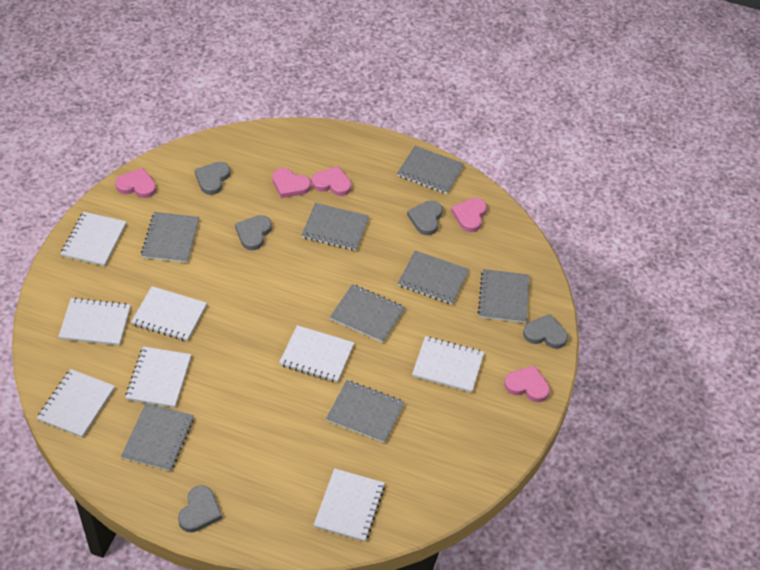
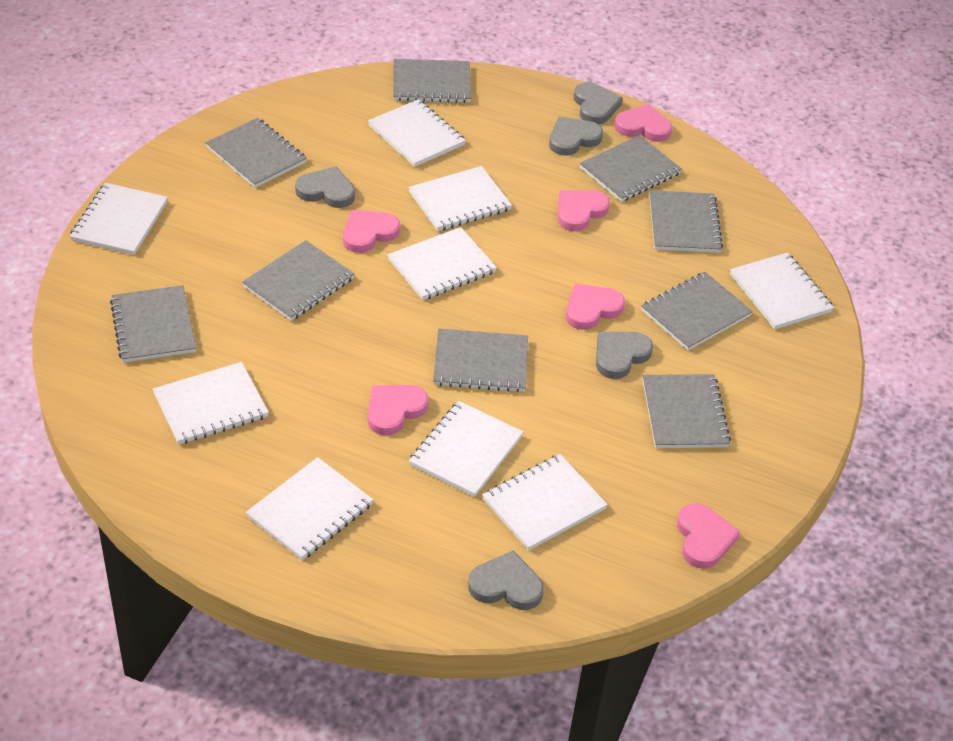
grey notebook: [121,403,194,471] [141,212,199,263] [302,203,369,251] [326,380,405,443] [330,284,405,343] [397,146,464,194] [398,250,469,304] [478,269,530,323] = 8 -> [110,285,196,363] [205,118,307,188] [242,240,354,321] [393,59,471,103] [433,328,528,392] [580,135,682,202] [641,272,753,351] [643,374,731,448] [649,190,723,253] = 9
pink heart: [115,168,156,198] [272,168,311,198] [312,166,352,196] [451,198,487,232] [504,365,550,402] = 5 -> [343,210,400,253] [368,385,429,436] [558,190,610,231] [566,284,625,330] [614,104,672,142] [677,503,740,569] = 6
white notebook: [37,369,115,438] [58,298,131,346] [61,212,127,266] [125,346,191,408] [131,286,207,341] [279,325,354,383] [314,468,385,542] [412,336,484,393] = 8 -> [70,183,168,255] [153,362,269,445] [246,457,373,560] [368,99,466,167] [388,227,497,300] [408,166,512,231] [409,401,523,497] [482,454,608,551] [730,253,834,330] = 9

